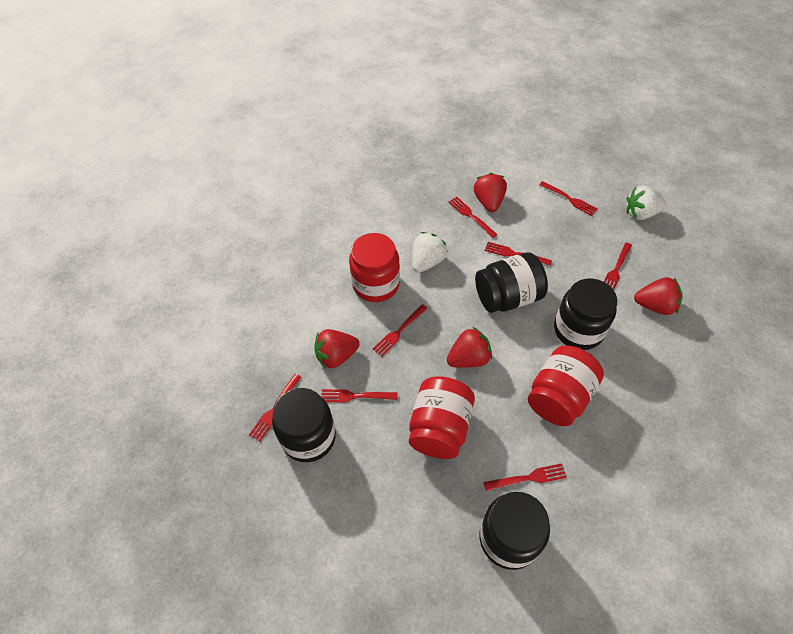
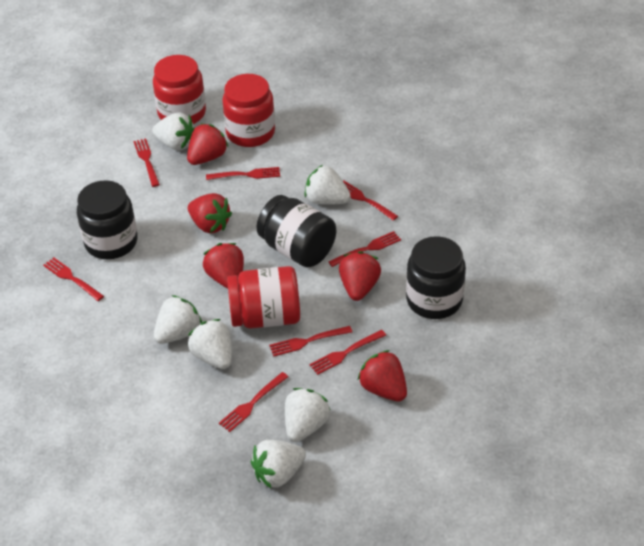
black jar: [272,388,336,462] [475,252,548,313] [479,492,550,570] [554,278,617,350] = 4 -> [77,180,138,259] [257,195,336,267] [406,236,466,319] = 3
red strawberry: [314,329,360,369] [447,327,492,368] [474,173,507,212] [634,277,683,315] = 4 -> [187,123,228,165] [188,193,232,233] [203,243,244,289] [339,251,381,301] [358,350,407,401] = 5
white strawberry: [412,232,448,273] [626,186,667,220] = 2 -> [152,112,195,151] [154,295,202,344] [188,319,232,369] [251,440,306,489] [285,388,330,442] [304,165,351,205] = 6

